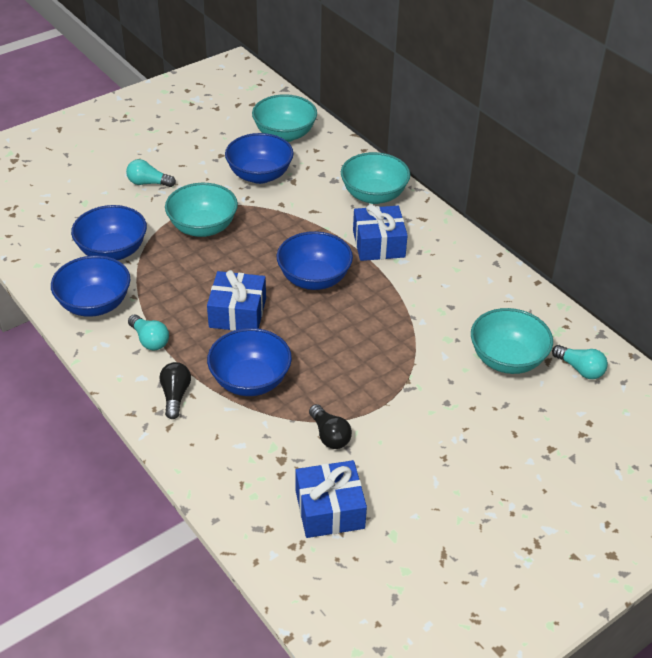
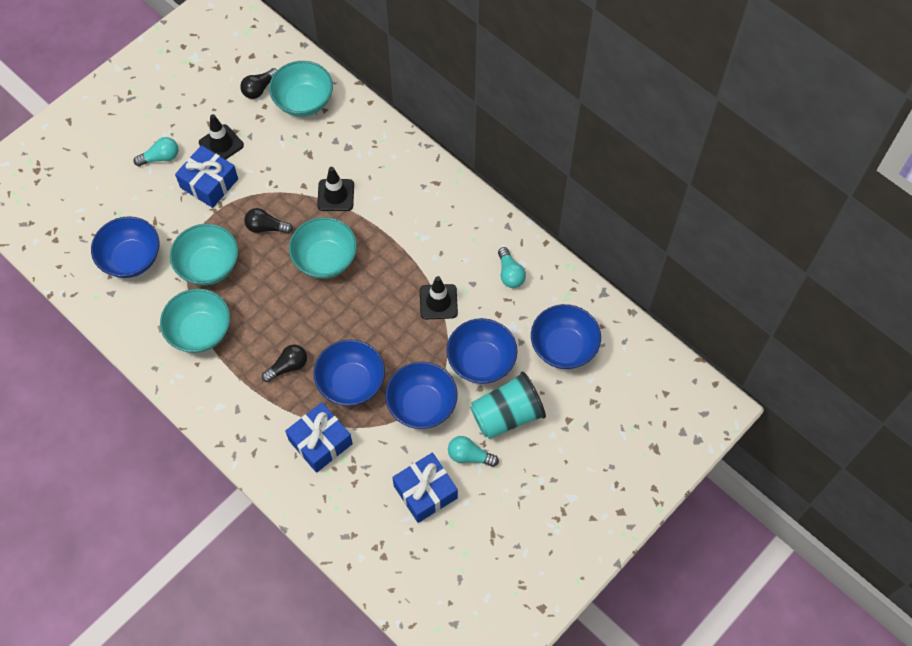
black light bulb: [160,362,191,419] [309,404,352,449] = 2 -> [240,68,277,99] [244,208,293,234] [262,345,307,382] = 3
black traffic cone: none = 0 -> [199,114,244,160] [317,167,354,211] [420,276,458,319] = 3
turquoise cup: none = 0 -> [471,371,546,439] = 1

